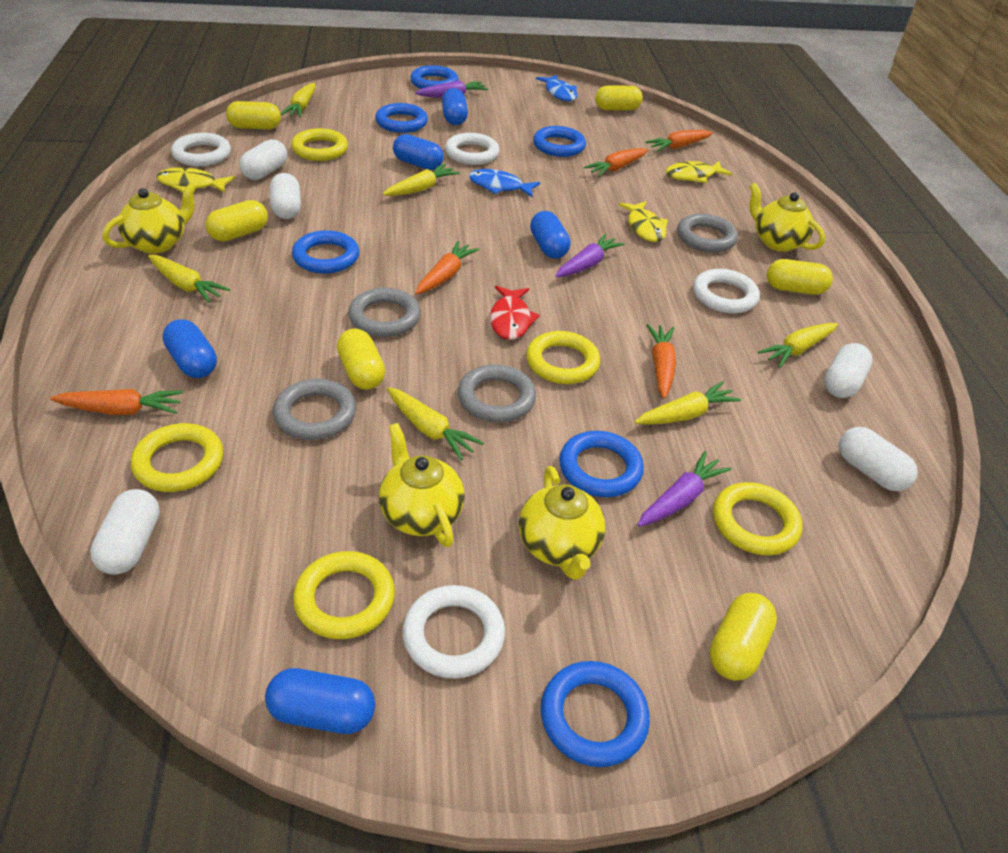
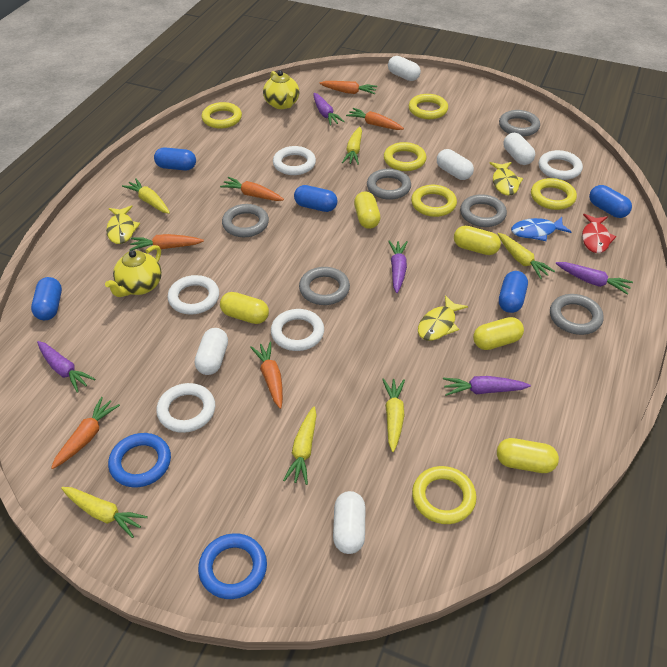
blue fish: [469,169,540,197] [536,75,578,101] = 2 -> [511,217,571,241] = 1
blue ring: [292,230,359,274] [375,103,428,133] [410,65,458,89] [533,126,586,157] [541,661,650,767] [559,431,644,497] = 6 -> [108,433,171,487] [198,533,267,599] = 2
grey ring: [273,379,356,440] [348,288,421,337] [458,364,536,422] [677,214,738,252] = 4 -> [222,204,269,237] [299,267,350,305] [367,169,411,200] [460,194,507,227] [499,110,540,137] [550,294,604,335] = 6
orange carrot: [50,389,184,415] [416,241,480,294] [584,148,648,177] [645,130,713,151] [646,324,676,399] = 5 -> [51,397,120,469] [129,234,204,251] [220,177,284,201] [250,342,283,409] [319,81,378,94] [346,108,404,130] = 6
purple carrot: [415,80,488,98] [555,234,625,277] [637,451,732,527] = 3 -> [37,341,96,393] [313,93,345,126] [388,240,407,293] [443,376,531,396] [555,262,633,295] = 5
white ring: [171,133,231,166] [402,585,505,679] [445,133,500,165] [693,269,760,313] = 4 -> [156,383,215,433] [168,275,219,314] [271,309,324,351] [273,146,316,175] [539,150,583,180] = 5
yellow capsule: [206,200,268,241] [226,101,281,129] [337,328,385,390] [595,85,643,111] [709,593,777,680] [767,259,833,295] = 6 -> [220,292,269,324] [354,192,381,229] [454,226,501,255] [473,317,524,350] [497,438,559,473] = 5
yellow ring: [131,423,223,492] [291,128,348,161] [293,551,395,639] [526,331,600,384] [713,482,803,555] = 5 -> [201,102,242,128] [384,142,426,171] [409,94,448,119] [411,185,457,217] [412,466,477,524] [531,178,577,210] = 6
yellow teapot: [103,182,197,254] [379,423,465,547] [519,466,606,580] [750,183,825,252] = 4 -> [105,245,162,297] [263,70,299,109] = 2

